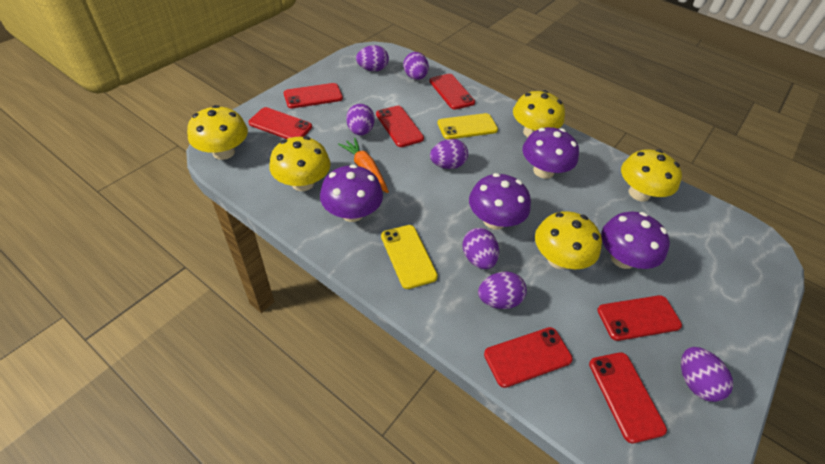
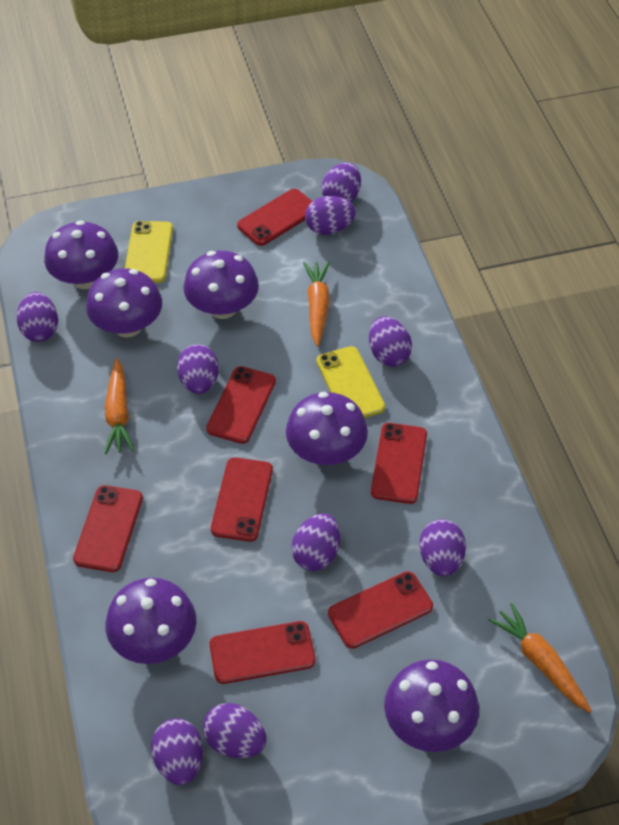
orange carrot: [338,138,389,193] = 1 -> [105,358,134,454] [303,261,330,346] [489,603,592,713] = 3
purple egg: [346,104,375,136] [356,45,389,71] [403,52,429,80] [430,139,468,169] [462,228,499,269] [478,271,527,309] [681,347,733,402] = 7 -> [17,292,58,342] [151,718,203,785] [177,345,219,394] [203,703,266,758] [292,513,340,571] [305,196,356,235] [322,163,361,202] [369,316,412,367] [419,519,466,576] = 9
purple mushroom: [320,164,383,222] [469,173,531,230] [522,127,579,179] [601,212,670,269] = 4 -> [44,220,118,289] [86,268,162,338] [106,578,196,664] [183,250,259,319] [286,392,368,465] [384,659,479,752] = 6
yellow mushroom: [187,105,248,160] [269,136,331,191] [513,90,565,137] [535,211,602,269] [621,149,682,201] = 5 -> none = 0

